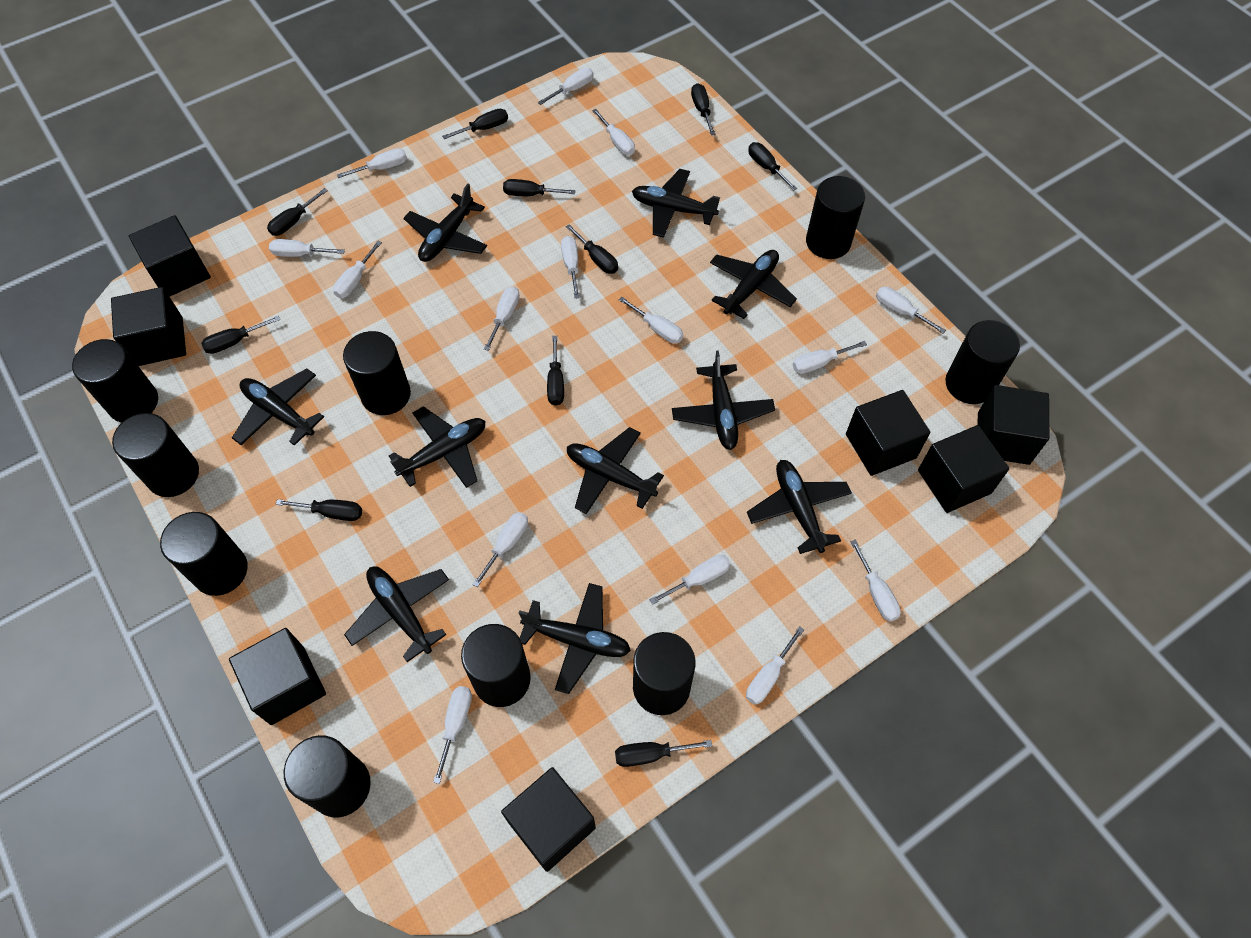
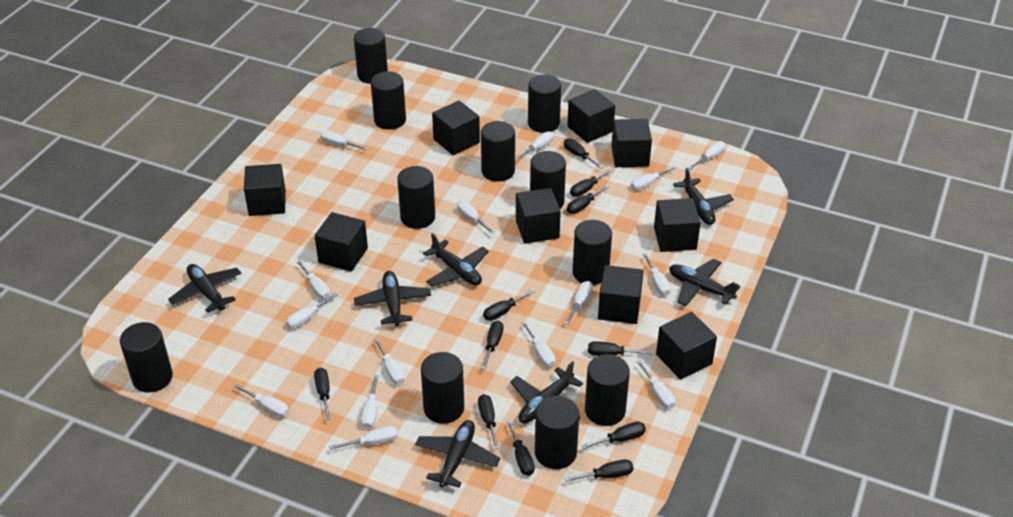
black cube: [111,287,186,366] [129,215,211,297] [229,628,326,725] [501,767,596,872] [846,390,930,476] [918,425,1009,513] [977,385,1050,465] = 7 -> [244,164,286,216] [315,212,368,272] [432,101,480,155] [516,188,561,244] [567,89,615,143] [598,265,644,324] [612,119,652,167] [654,198,701,252] [656,312,717,380] = 9
black cylinder: [72,339,158,423] [112,413,199,497] [160,512,248,596] [284,735,371,818] [343,331,411,415] [461,624,531,707] [633,632,696,715] [806,176,865,259] [945,320,1020,404] = 9 -> [120,322,173,392] [354,28,388,84] [371,72,406,130] [397,166,435,229] [421,352,464,424] [481,121,515,182] [528,75,561,133] [530,151,566,209] [535,396,579,469] [572,220,612,285] [585,354,630,426] = 11
black plane: [232,368,324,446] [344,567,449,662] [389,406,485,488] [403,184,487,262] [519,583,631,694] [567,427,664,514] [632,169,720,238] [672,350,775,450] [710,250,797,319] [747,460,852,554] = 10 -> [168,264,242,313] [354,271,431,326] [415,420,500,488] [423,233,489,287] [510,361,583,423] [669,258,740,306] [673,168,734,225] = 7
black screwdriver: [201,316,280,354] [267,188,328,236] [276,499,362,521] [442,109,508,139] [503,179,575,196] [547,336,564,406] [566,224,618,274] [615,740,712,767] [691,83,715,135] [748,142,797,191] = 10 -> [314,368,331,420] [478,394,499,449] [481,321,503,370] [483,289,536,321] [506,420,535,476] [564,138,603,169] [564,459,633,482] [567,185,610,214] [570,169,613,197] [581,422,646,449] [588,341,652,356] = 11

